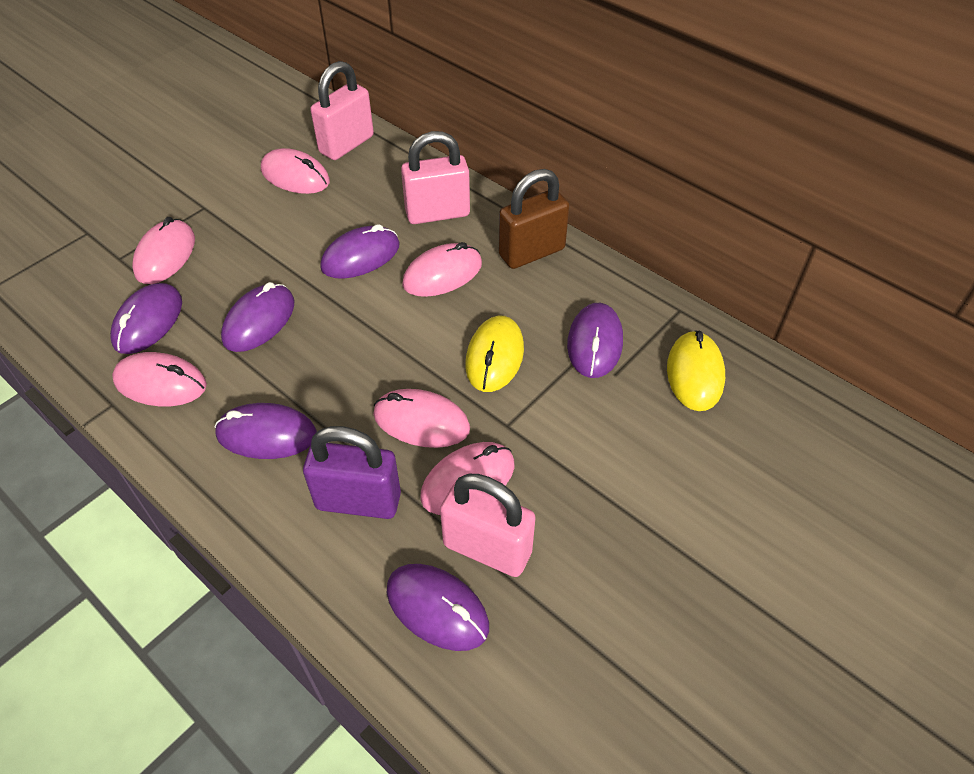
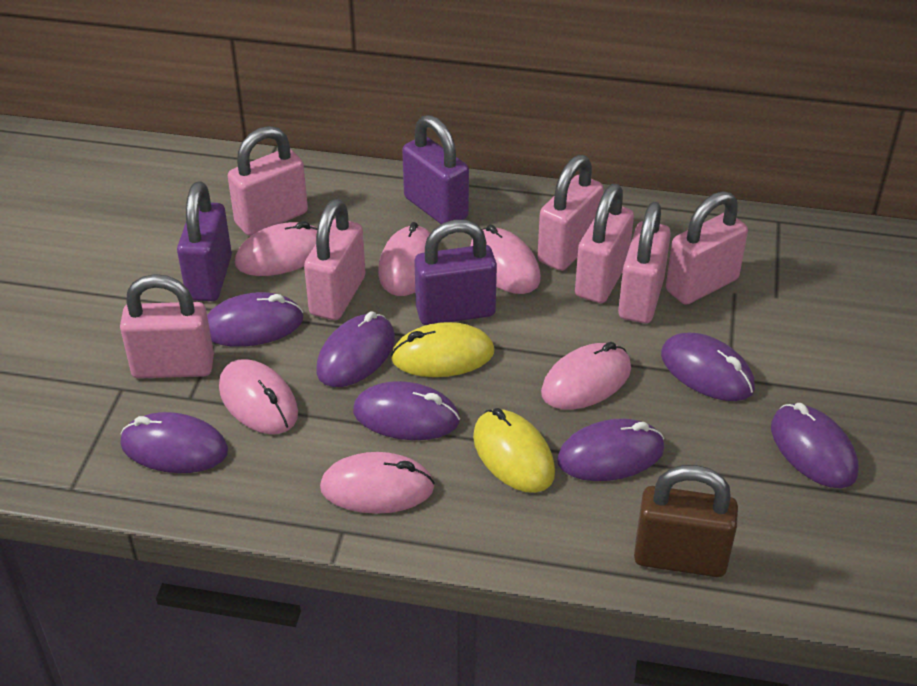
pink padlock: [311,61,374,160] [401,131,470,224] [440,474,536,577] = 3 -> [120,274,214,378] [228,126,308,236] [304,199,365,320] [537,155,604,271] [575,184,634,303] [618,202,671,323] [666,191,748,305] = 7
purple mouse: [110,283,182,354] [215,403,317,459] [221,282,294,352] [320,224,400,279] [387,564,489,651] [567,303,623,378] = 6 -> [121,412,228,473] [207,292,303,347] [316,311,395,387] [353,381,460,440] [557,419,665,481] [661,333,755,401] [771,403,859,488] = 7
purple padlock: [303,426,401,519] = 1 -> [177,181,232,301] [402,115,469,224] [414,220,497,325] = 3

